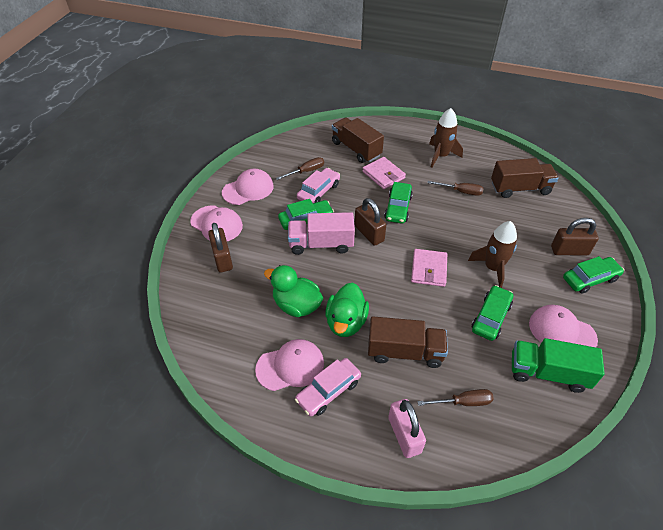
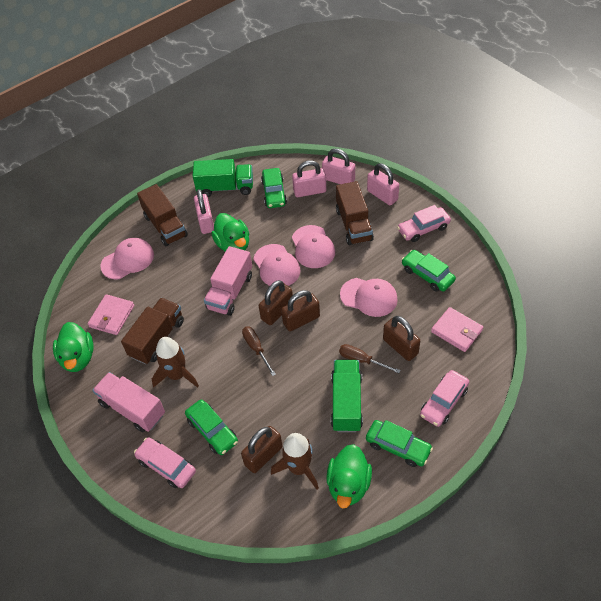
brown padlock: [208,223,233,273] [354,198,386,246] [551,218,599,256] = 3 -> [241,426,282,473] [259,280,293,325] [281,290,320,331] [383,316,420,361] = 4
brown screwdriver: [276,157,324,180] [417,389,494,406] [428,181,484,196] = 3 -> [242,326,276,376] [339,344,401,373] = 2
green duck: [264,265,323,317] [325,283,369,337] = 2 -> [53,322,94,372] [211,213,249,252] [326,444,372,508] = 3
green truck: [512,338,605,393] = 1 -> [193,159,253,197] [331,360,363,432] = 2
pink car: [295,358,361,416] [297,168,340,203] = 2 -> [134,437,196,488] [397,205,451,242] [420,370,469,427] = 3
pink padlock: [388,399,426,458] = 1 -> [194,189,214,234] [292,160,326,197] [322,148,355,184] [367,163,399,205] = 4
pink truck: [288,212,355,255] = 1 -> [92,372,165,432] [204,246,252,316] = 2

